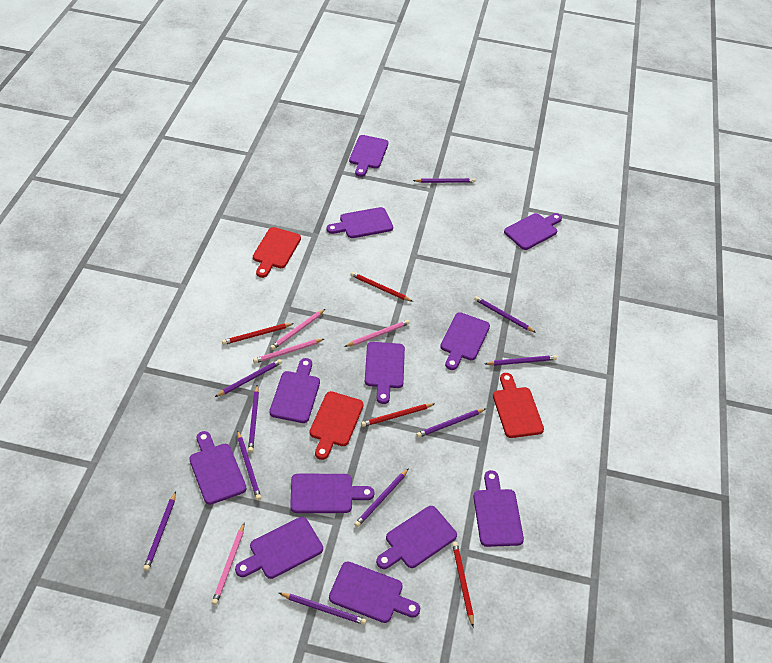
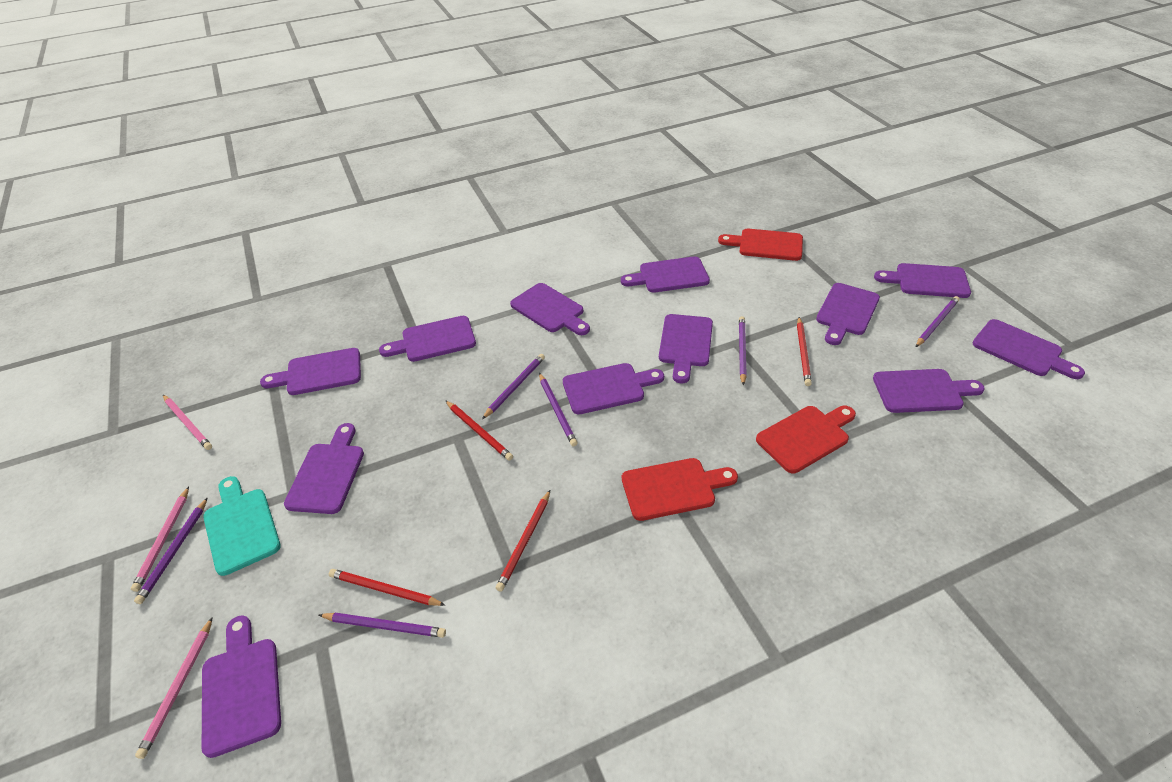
pink pencil: [212,523,244,605] [253,339,324,363] [270,309,325,350] [344,320,410,347] = 4 -> [131,486,189,592] [135,617,213,759] [163,395,212,450] = 3
purple pencil: [143,491,176,571] [215,359,282,397] [237,430,261,500] [248,385,259,453] [279,593,367,625] [354,468,409,527] [413,178,476,183] [416,409,485,438] [474,296,536,333] [485,355,557,366] = 10 -> [134,497,208,604] [319,613,446,638] [482,354,545,419] [539,373,578,446] [739,316,747,386] [916,296,960,347] = 6
turquoise cutting board: none = 0 -> [203,476,281,576] = 1

